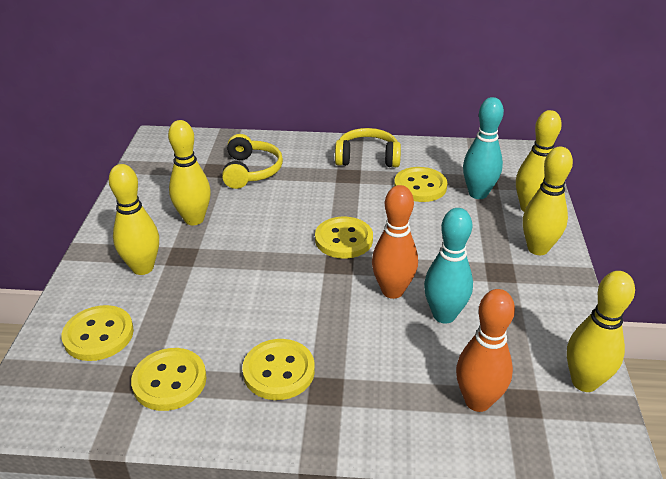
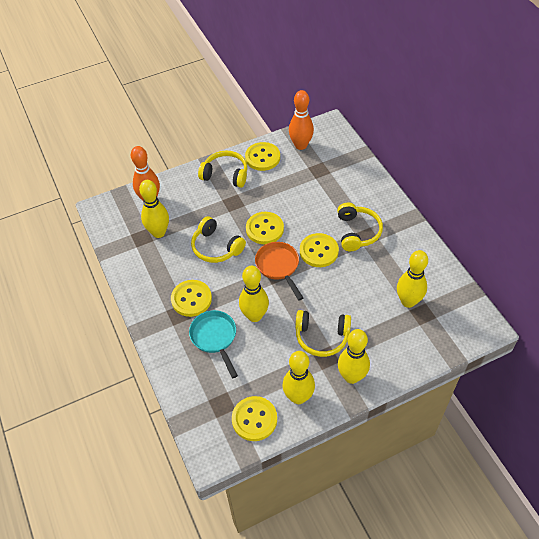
orange pan: none = 0 -> [255,242,303,300] = 1
turquoise bowling pin: [424,208,473,324] [463,97,504,199] = 2 -> none = 0
turquoise pan: none = 0 -> [189,310,238,378] = 1
yellow headphones: [222,134,283,189] [335,128,401,167] = 2 -> [191,216,246,263] [198,151,247,188] [295,310,351,357] [337,203,383,251] = 4

